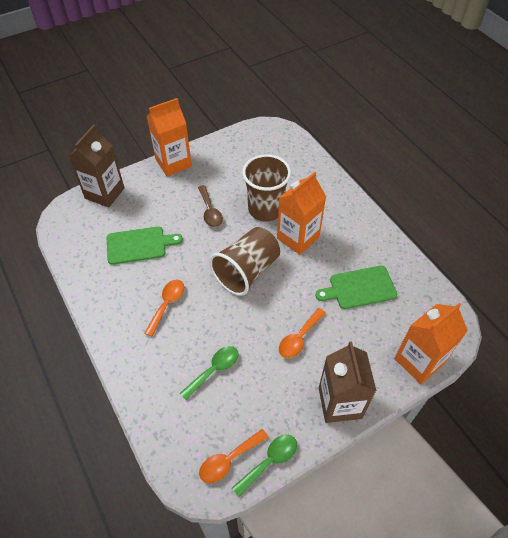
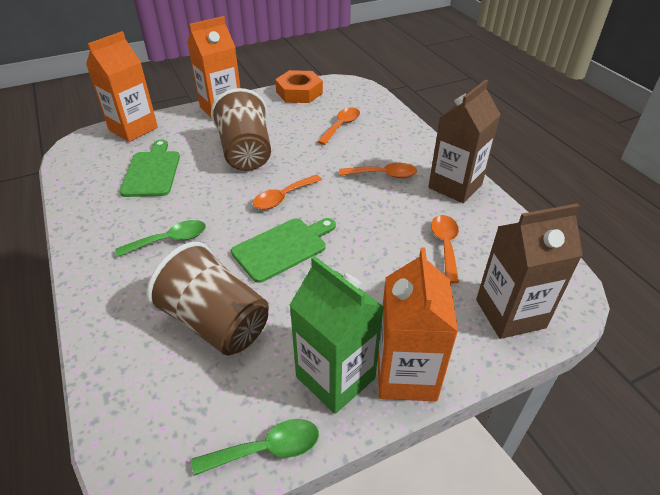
brown spoon: [198,185,223,227] = 1 -> none = 0
green carton: none = 0 -> [289,256,384,414] = 1
orange nut: none = 0 -> [275,70,323,103] = 1
orange spoon: [144,279,184,337] [199,429,268,483] [279,308,326,358] = 3 -> [253,175,322,210] [317,108,360,145] [339,163,417,178] [431,215,459,283] = 4

